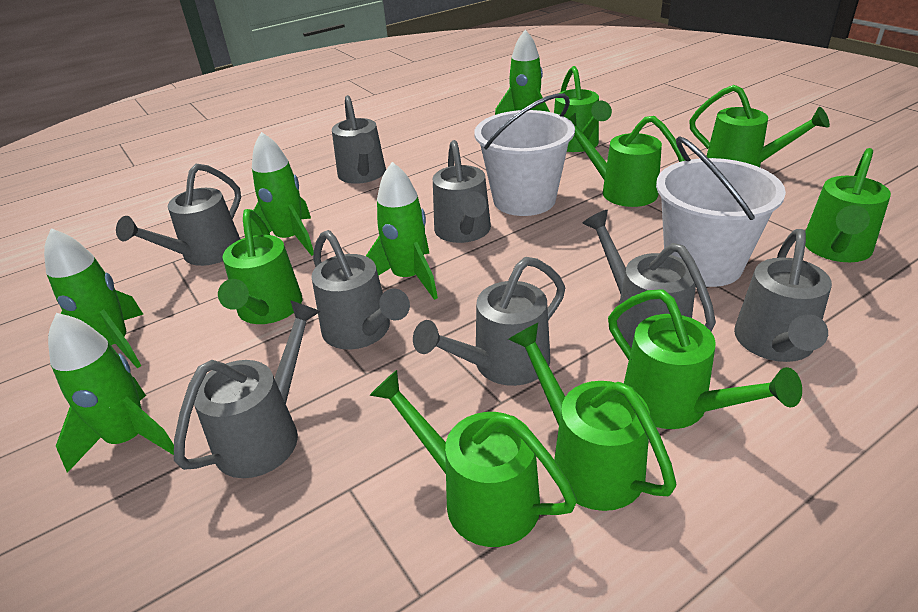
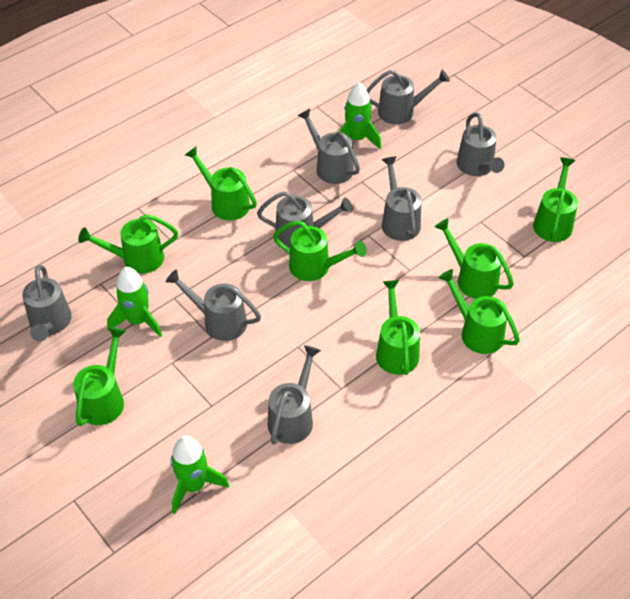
green rocket: [44,228,144,368] [48,313,174,473] [250,132,314,256] [366,162,438,300] [495,30,550,115] = 5 -> [107,267,162,337] [170,436,229,514] [340,82,381,149] = 3
white bucket: [474,93,575,216] [656,136,786,287] = 2 -> none = 0

